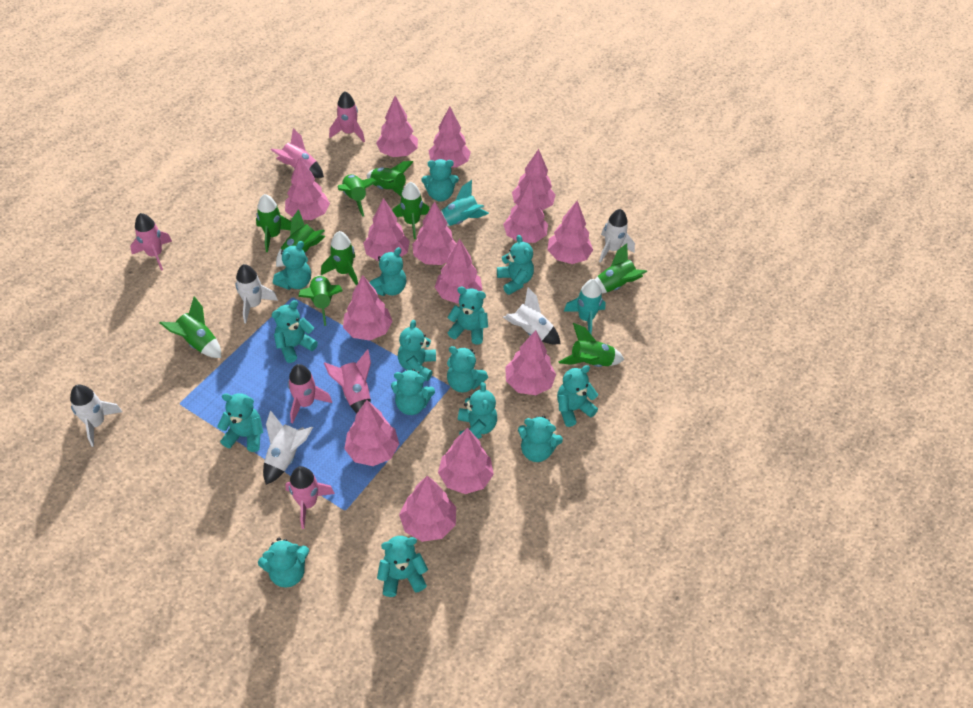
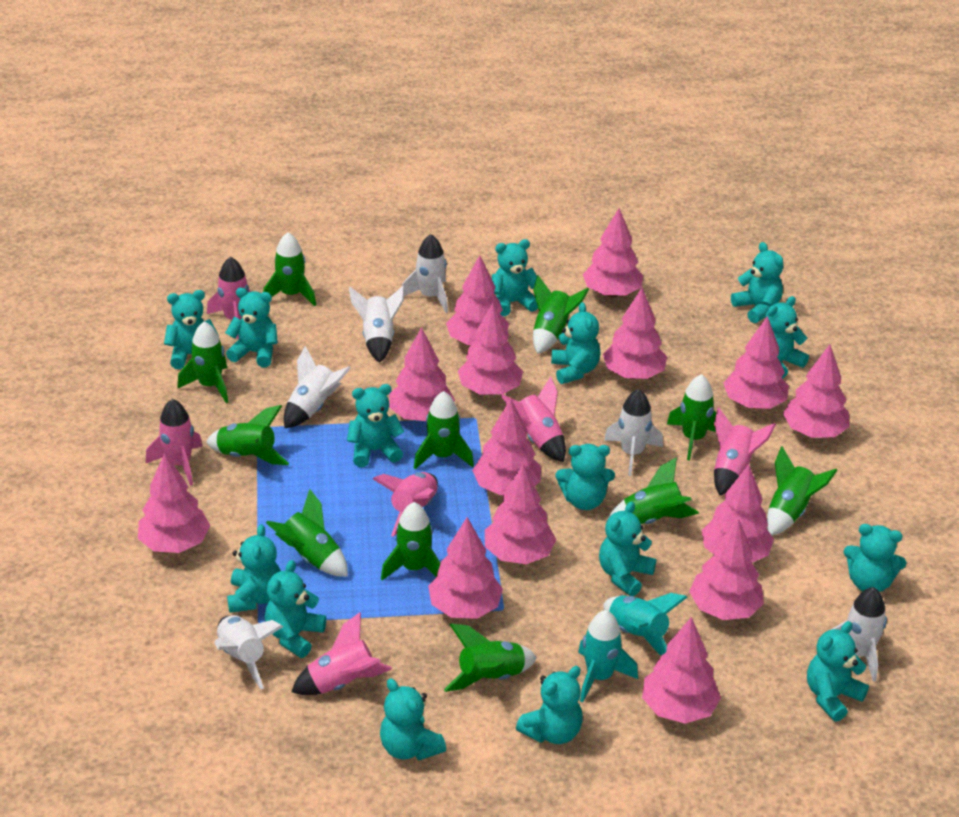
green rocket: [160,296,221,358] [256,194,291,252] [276,209,326,267] [298,275,343,326] [321,231,358,286] [338,174,377,217] [367,161,413,196] [392,182,430,239] [559,323,624,367] [595,243,647,293] = 10 -> [177,321,228,403] [206,405,289,465] [263,232,316,306] [266,489,348,577] [381,502,441,580] [414,391,474,469] [444,623,537,692] [533,275,589,354] [607,457,699,524] [667,374,717,460] [767,446,838,535] = 11
white rocket: [70,384,123,447] [235,264,278,323] [263,410,313,485] [503,287,560,344] [599,209,635,263] = 5 -> [214,615,283,689] [284,346,351,428] [349,285,405,363] [402,234,448,313] [604,389,663,476] [831,587,887,682] = 6

